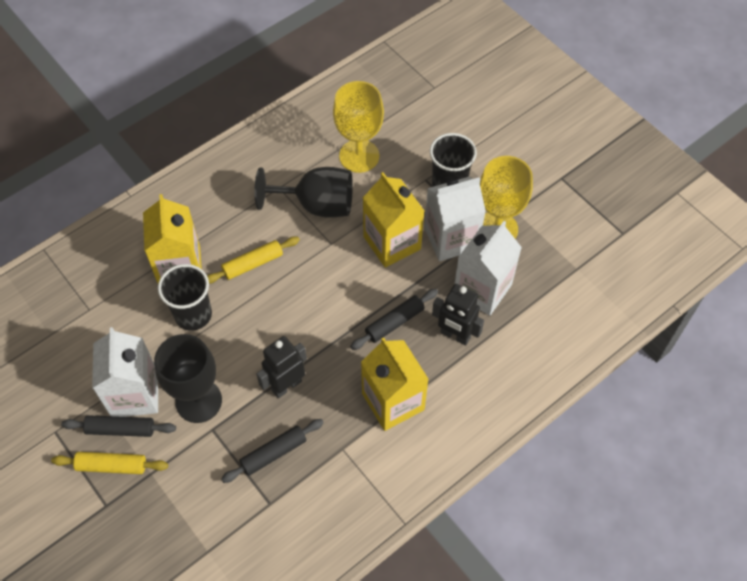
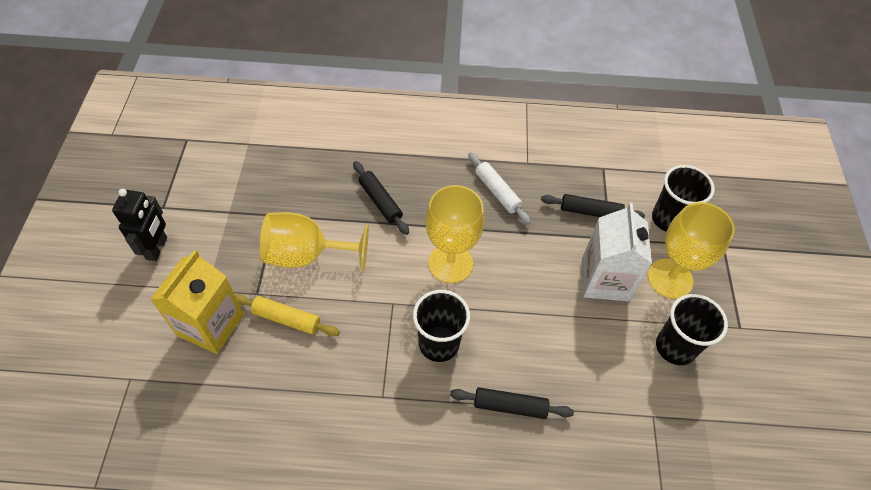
black cup: [158,264,212,331] [430,133,477,187] = 2 -> [413,290,470,362] [652,165,715,232] [656,294,728,365] = 3
black goblet: [154,334,222,423] [254,167,353,218] = 2 -> none = 0
black robot: [256,336,307,398] [432,284,484,345] = 2 -> [112,189,167,261] = 1
white carton: [92,327,158,417] [424,177,486,261] [454,221,522,316] = 3 -> [582,203,652,301] = 1
white rolling pin: none = 0 -> [468,152,531,224] = 1
yellow carton: [143,194,202,283] [361,337,429,431] [363,172,424,267] = 3 -> [150,250,244,354] = 1
yellow goblet: [333,81,384,173] [480,156,533,239] = 2 -> [260,212,369,271] [425,185,485,283] [648,202,735,299] = 3
yellow rolling pin: [51,452,168,474] [207,236,300,284] = 2 -> [235,294,340,336] = 1

